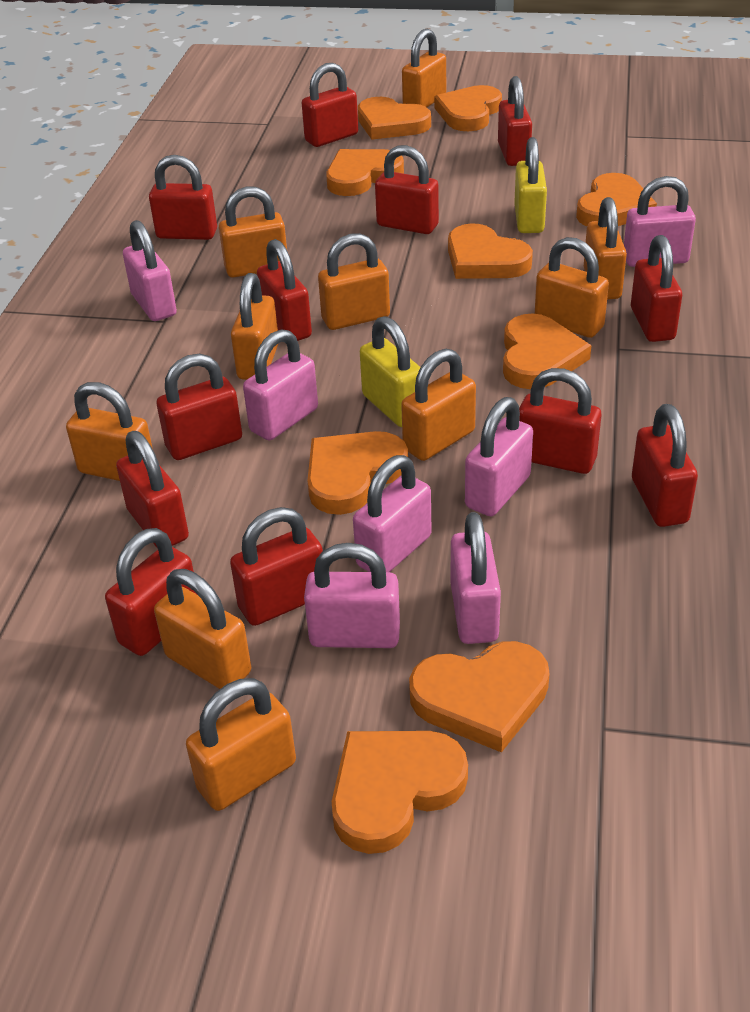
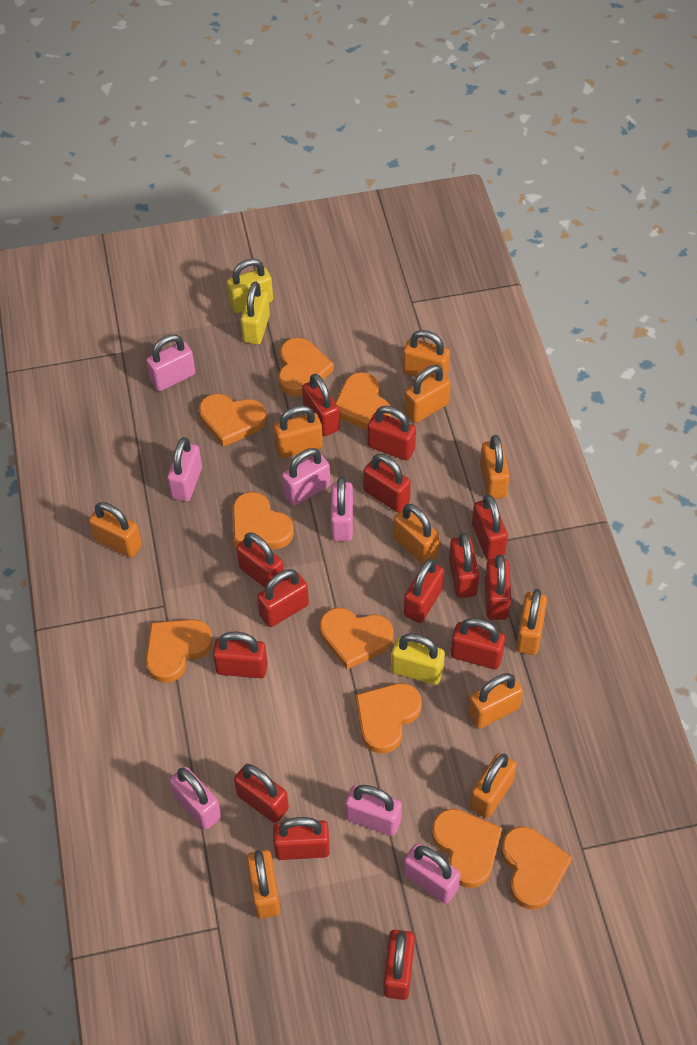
red padlock: [105,528,196,656] [116,431,189,548] [149,155,217,240] [156,354,242,460] [230,507,323,626] [257,239,312,341] [302,63,358,147] [375,145,439,234] [498,76,532,166] [519,368,601,474] [631,235,682,342] [632,404,698,527] = 12 -> [213,632,268,678] [234,764,289,823] [236,532,284,588] [257,569,309,627] [273,817,330,860] [302,374,340,436] [363,454,411,512] [368,406,416,460] [383,930,415,1000] [404,559,444,623] [449,533,479,598] [451,618,505,669] [472,495,508,560] [485,555,511,620] = 14
yellow padlock: [360,316,420,427] [514,137,547,233] = 2 -> [227,258,273,313] [241,281,270,344] [391,633,445,685] = 3

